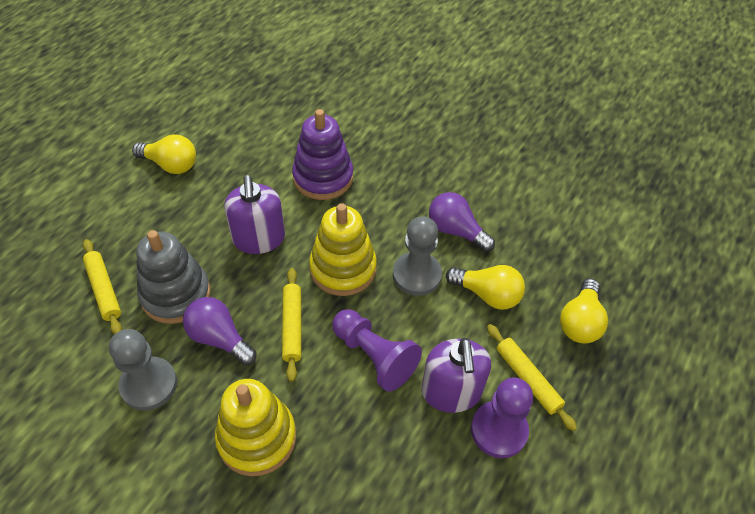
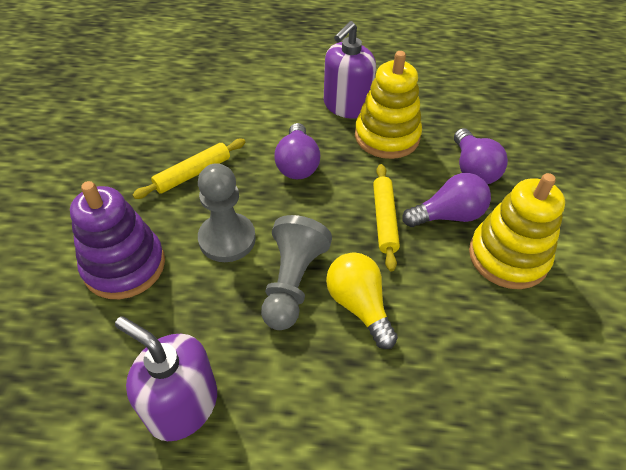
grey stacking toy: [136,230,211,324] = 1 -> none = 0
purple light bulb: [183,297,257,365] [429,192,495,252] = 2 -> [274,123,320,179] [402,173,491,227] [454,128,508,184] = 3
purple pawn: [332,309,422,392] [471,377,533,458] = 2 -> none = 0
yellow light bulb: [132,134,196,174] [446,265,525,310] [560,279,608,344] = 3 -> [326,252,398,349] = 1
yellow rolling pin: [83,239,122,334] [282,268,301,382] [487,324,577,431] = 3 -> [133,139,245,199] [373,164,400,272] = 2

